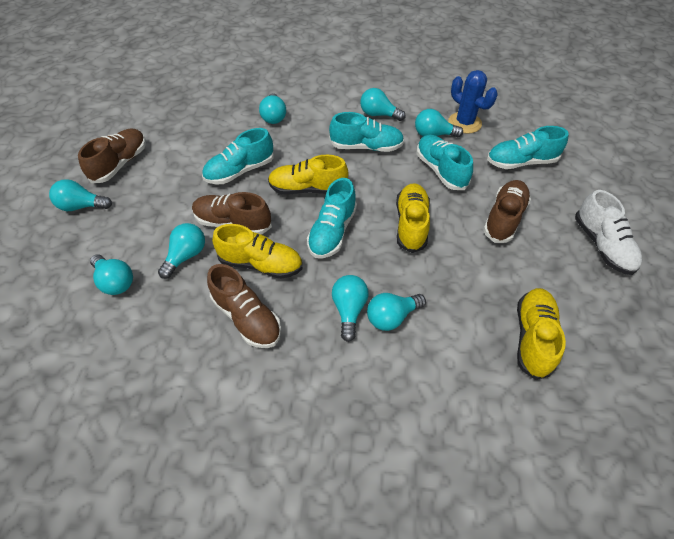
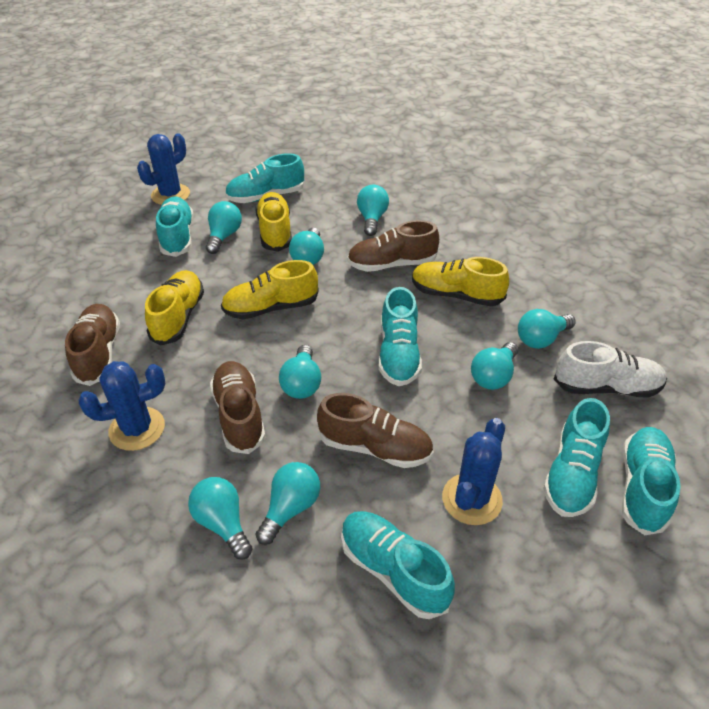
blue cactus: [448,70,498,134] = 1 -> [79,361,166,451] [137,134,190,205] [442,418,505,525] = 3
turquoise shoe: [202,128,274,184] [307,178,357,258] [329,112,404,152] [417,135,473,190] [487,126,569,169] = 5 -> [156,197,193,257] [225,153,305,203] [341,511,455,619] [379,287,422,386] [543,398,610,517] [622,427,681,535] = 6

